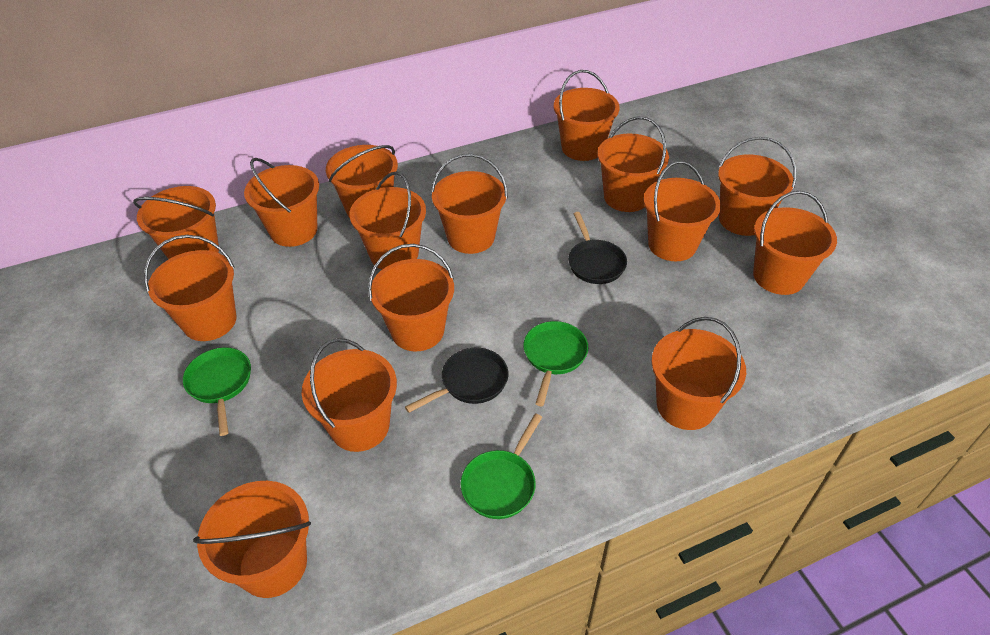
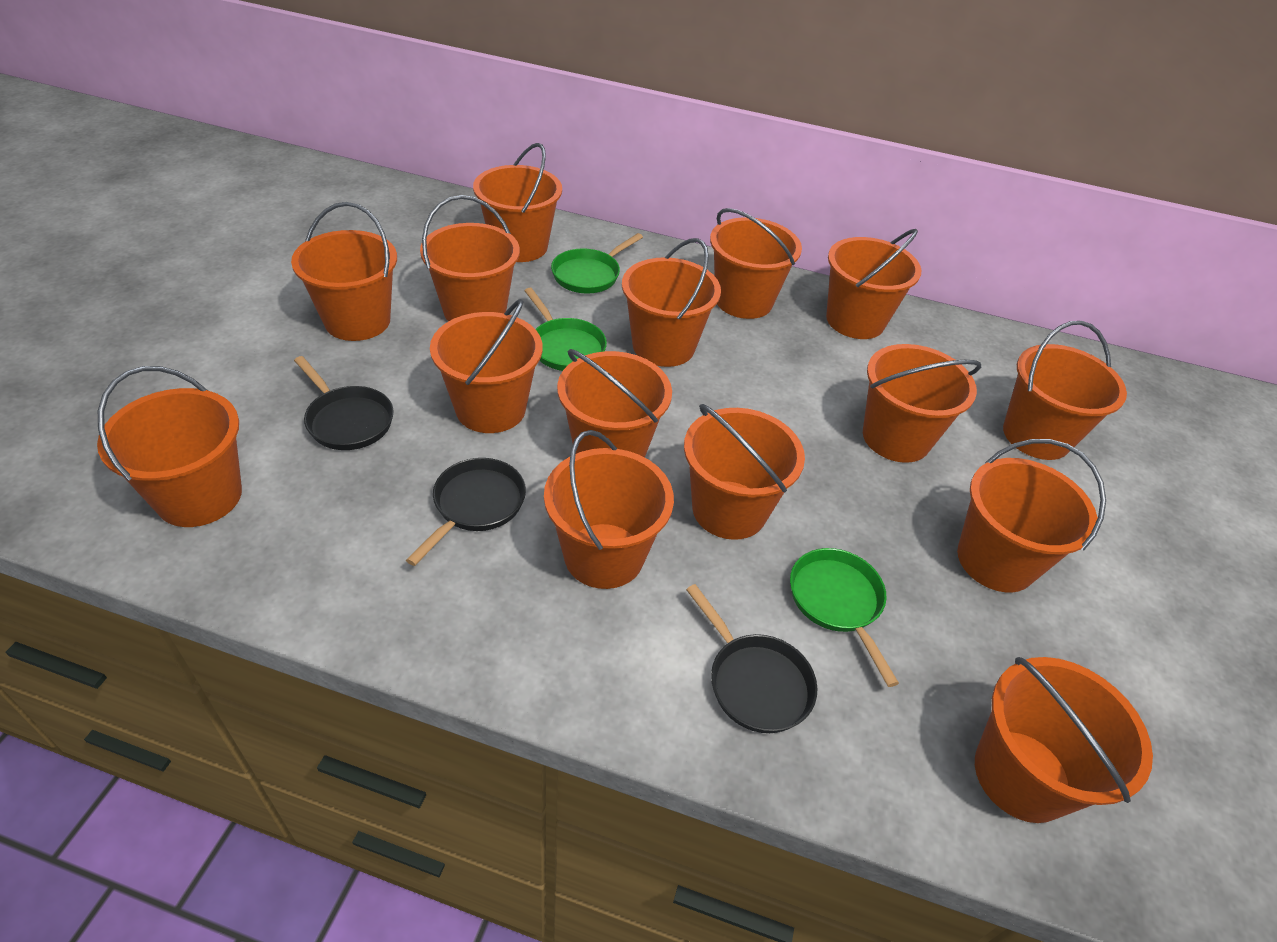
black pan: [405,348,509,413] [568,212,627,284] = 2 -> [294,356,394,450] [406,458,526,566] [686,584,817,733] = 3

